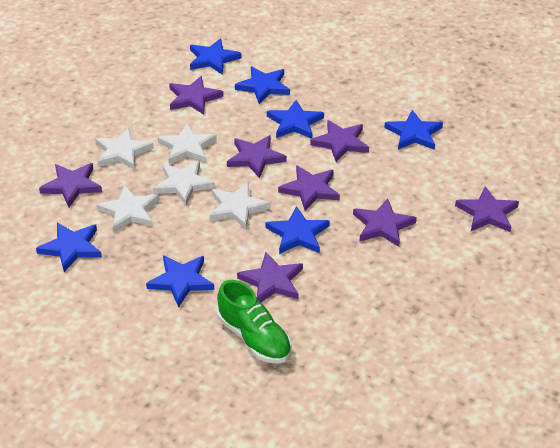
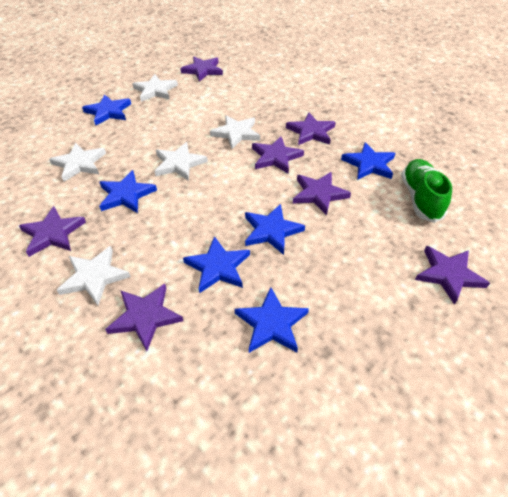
blue star: [36,223,102,272] [146,255,214,308] [190,38,241,75] [235,66,290,104] [265,206,330,254] [267,100,324,139] [384,110,443,150] = 7 -> [82,94,131,125] [100,170,157,213] [183,236,250,293] [235,287,309,353] [245,204,305,255] [341,142,395,180] = 6
purple star: [39,163,102,207] [169,76,223,115] [227,135,287,179] [237,252,303,302] [278,165,340,211] [310,120,369,162] [353,198,417,247] [455,186,519,232] = 8 -> [19,206,86,257] [105,284,183,351] [180,57,223,82] [252,136,304,174] [286,113,336,145] [293,172,351,216] [415,246,490,305] = 7

